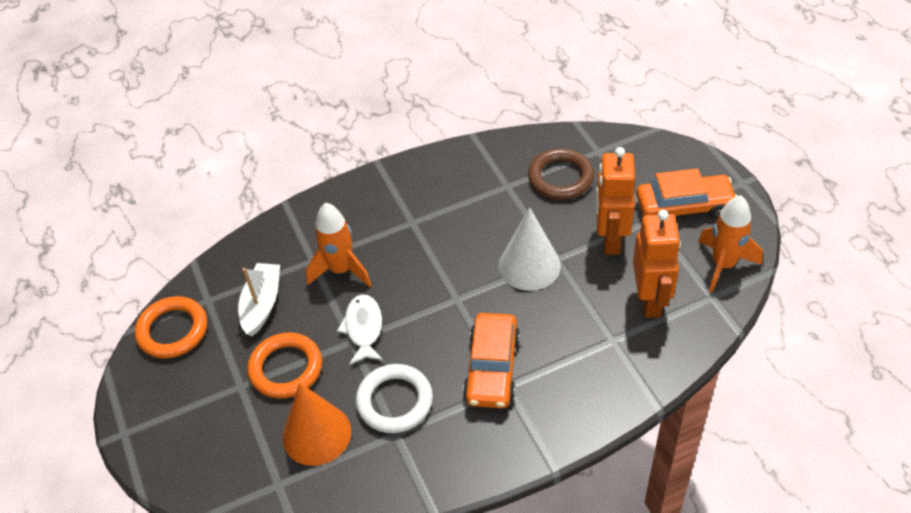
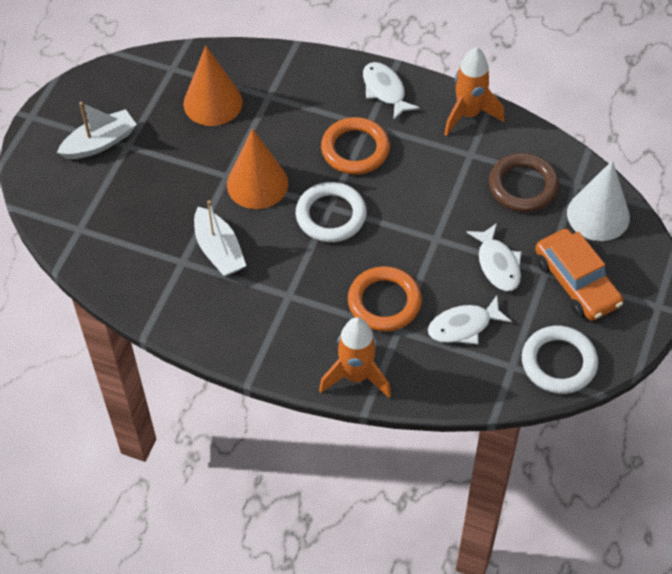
orange car: [463,313,520,408] [636,168,737,218] = 2 -> [535,229,623,321] = 1
orange cone: [282,382,351,466] = 1 -> [183,45,243,126] [227,128,288,209] = 2
orange robot: [596,147,635,255] [633,210,681,318] = 2 -> none = 0
white boat: [238,263,280,336] = 1 -> [57,102,137,159] [194,200,246,277] = 2
white fish: [337,295,383,365] = 1 -> [363,62,420,121] [428,296,512,344] [466,223,522,291] = 3
white ring: [356,364,433,433] = 1 -> [296,182,367,242] [522,326,598,394] = 2

